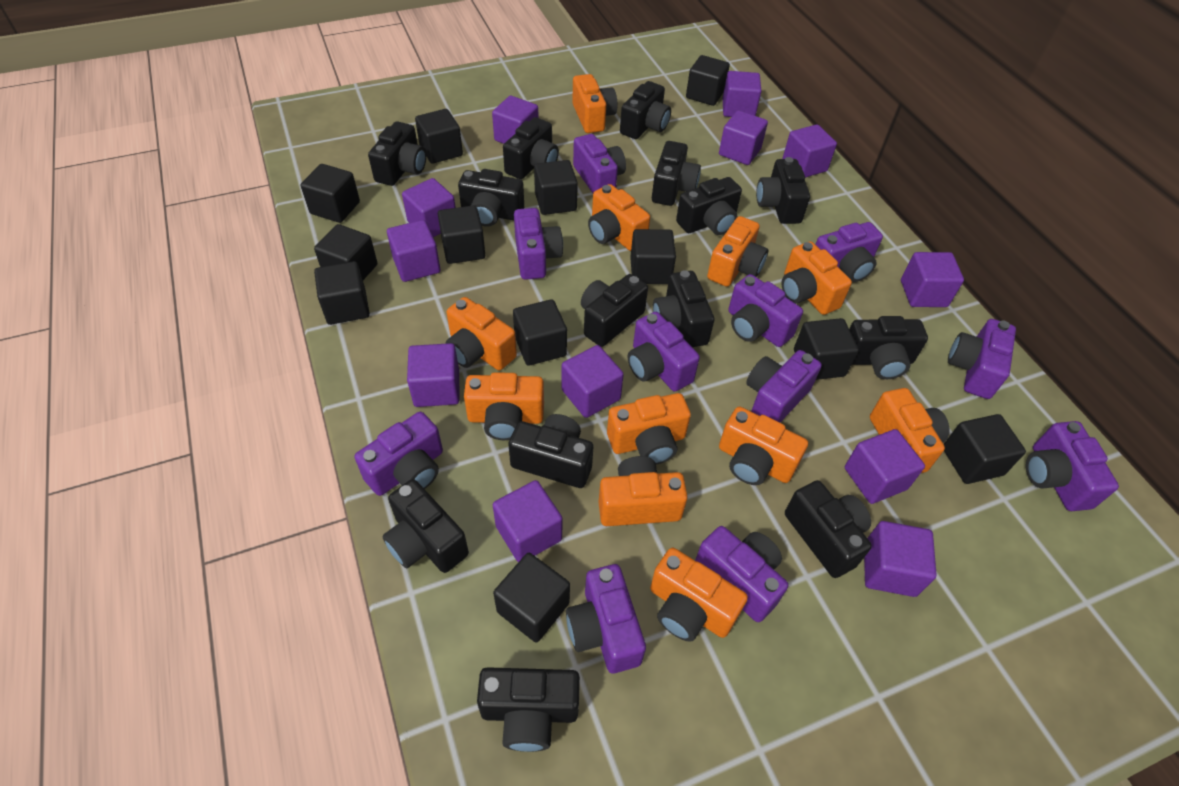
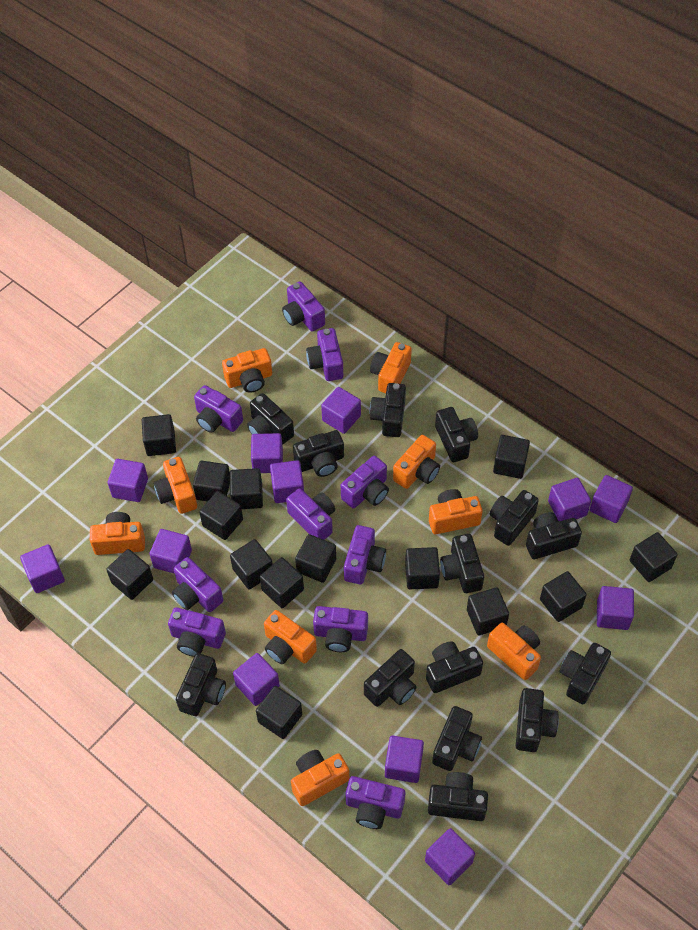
black cube: [301,164,360,223] [314,224,377,280] [314,261,370,325] [415,109,463,164] [438,205,485,264] [493,553,570,642] [513,299,567,366] [534,160,578,215] [630,229,676,284] [686,55,730,106] [794,318,858,380] [944,414,1026,484] = 12 -> [106,549,153,600] [142,414,176,456] [193,461,230,502] [199,491,243,540] [230,468,263,509] [230,539,273,589] [256,686,302,739] [260,557,304,608] [295,534,336,583] [405,547,440,589] [467,587,509,636] [493,435,530,479] [540,571,587,622] [630,532,677,582] = 14
orange camera: [445,297,517,370] [464,372,544,440] [572,74,618,133] [588,184,650,251] [599,456,688,526] [607,393,691,465] [650,548,748,642] [707,216,768,287] [719,407,808,485] [782,241,852,315] [870,388,949,473] = 11 -> [90,512,145,555] [154,457,197,514] [222,348,272,393] [264,610,317,664] [291,750,349,806] [370,342,412,393] [393,435,440,489] [429,489,483,534] [487,623,541,680] = 9
purple camera: [354,412,443,496] [514,208,563,280] [566,564,646,673] [573,134,626,193] [628,312,700,391] [695,526,788,622] [728,274,803,347] [746,350,822,422] [815,222,883,282] [948,319,1016,399] [1026,421,1119,511] = 11 -> [168,607,226,657] [172,557,223,612] [194,385,243,433] [282,281,325,332] [286,488,335,540] [306,328,343,381] [313,606,368,652] [341,456,389,508] [344,525,386,584] [345,776,405,829] = 10

